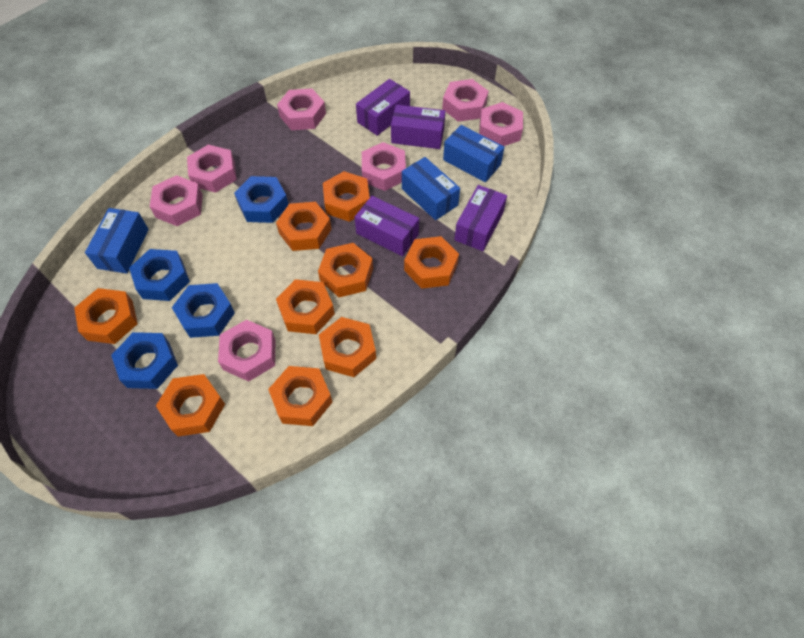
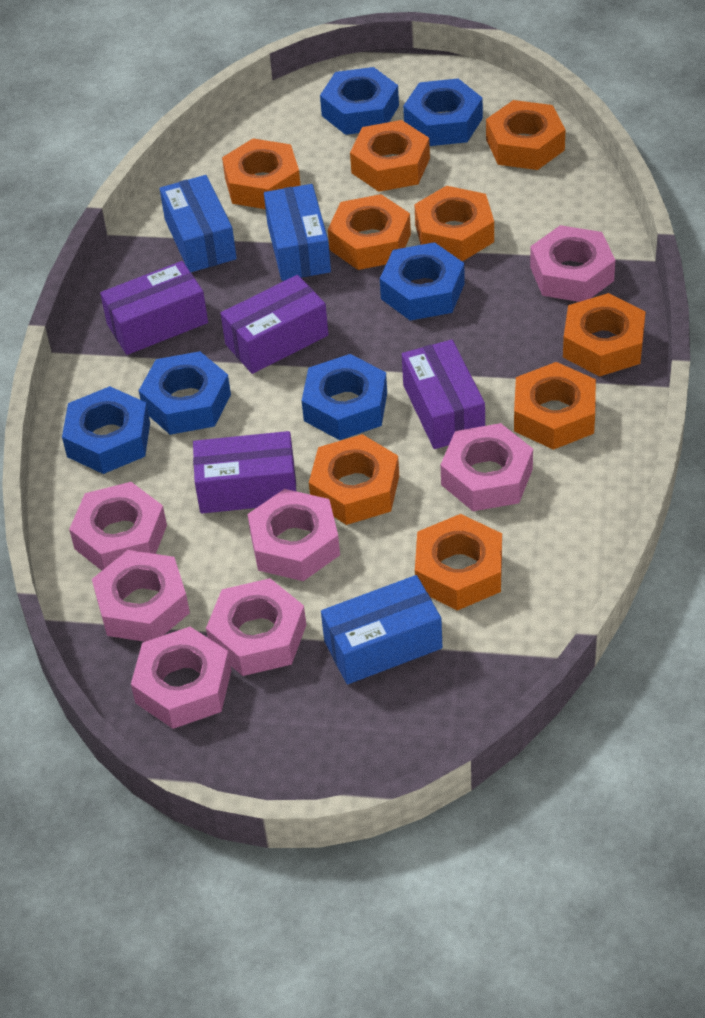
blue nut: [111,332,178,389] [129,249,190,301] [172,283,235,338] [234,176,289,223] = 4 -> [62,386,150,474] [139,351,231,435] [302,354,387,440] [320,67,399,135] [380,242,465,321] [403,78,483,146] = 6

